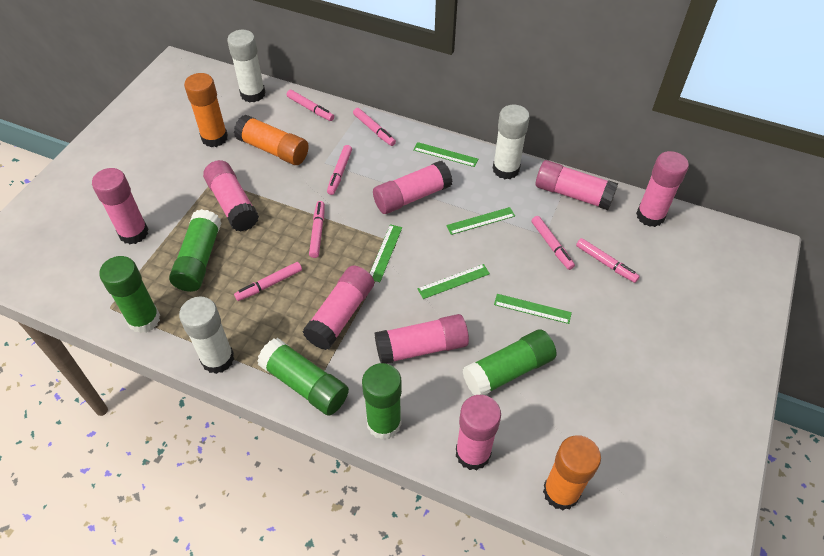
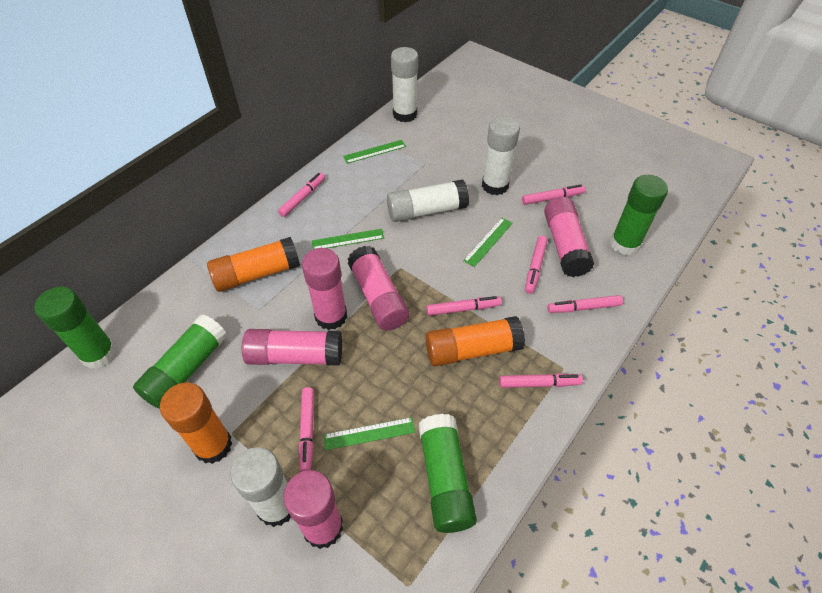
green glue stick: [99,256,160,333] [169,209,222,292] [257,338,349,415] [362,363,402,440] [463,329,557,395] = 5 -> [34,287,117,369] [133,315,227,409] [418,414,477,533] [610,175,668,255] = 4
green ruler: [370,224,402,282] [413,142,478,167] [418,264,490,299] [446,207,515,235] [494,294,572,324] = 5 -> [311,229,384,249] [323,417,415,450] [343,140,406,164] [463,218,513,267] = 4
pink glue stick: [92,168,149,244] [203,160,259,232] [302,266,374,350] [373,161,452,214] [375,314,469,364] [456,395,501,470] [536,160,618,210] [636,151,689,227] = 8 -> [242,329,342,365] [283,470,343,549] [302,248,347,330] [348,246,409,331] [544,197,594,277] = 5
white glue stick: [179,297,234,374] [227,30,266,103] [493,105,530,179] = 3 -> [230,447,291,527] [387,180,469,222] [391,47,418,122] [482,116,520,195] = 4

